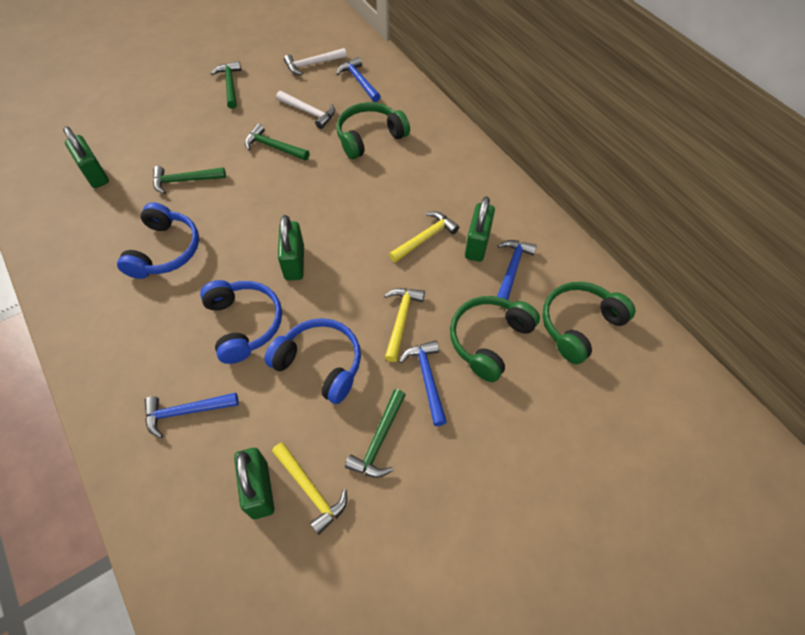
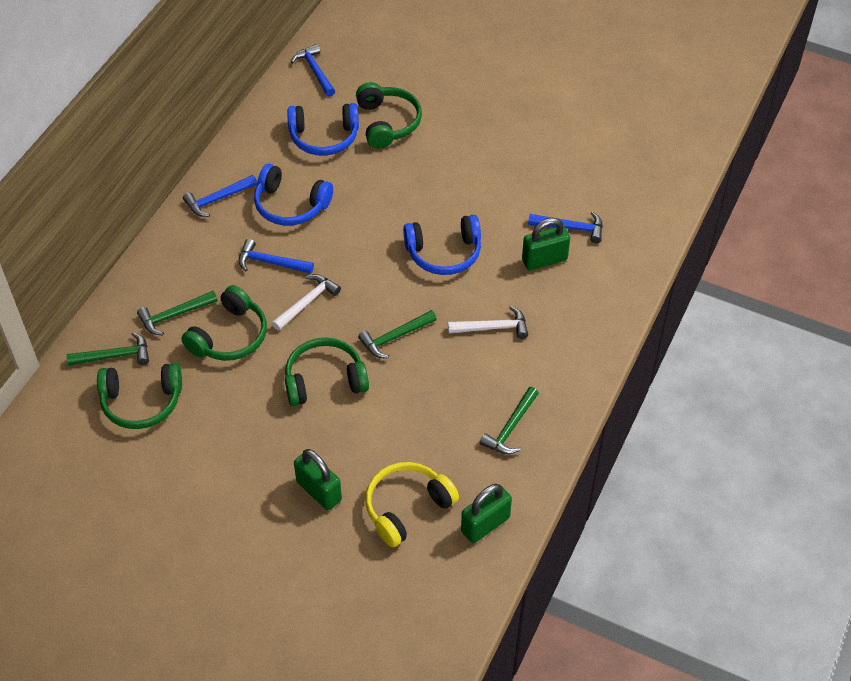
green headphones: [336,102,410,159] [450,296,540,382] [542,282,635,364] = 3 -> [97,363,182,429] [181,285,267,361] [285,338,369,406] [356,82,422,149] = 4
green padlock: [63,126,109,188] [234,448,274,519] [278,215,304,280] [465,196,495,262] = 4 -> [294,449,342,510] [461,484,512,543] [522,218,570,271] = 3
yellow hammer: [272,442,347,535] [384,288,425,362] [389,212,459,263] = 3 -> none = 0
yellow headphones: none = 0 -> [365,462,459,547] = 1

